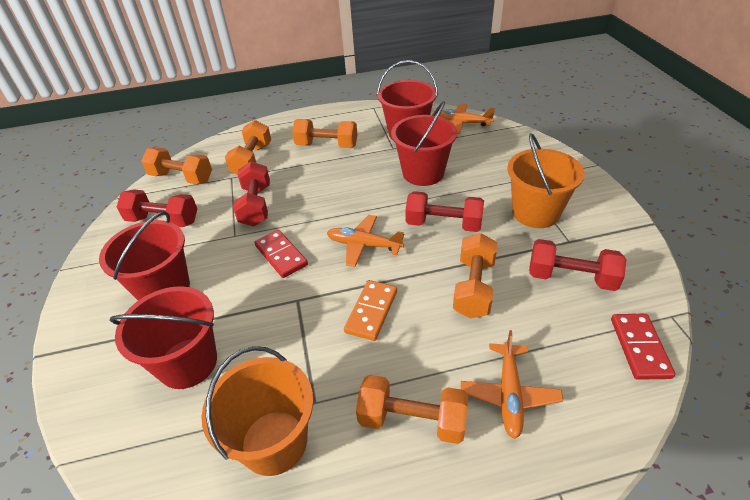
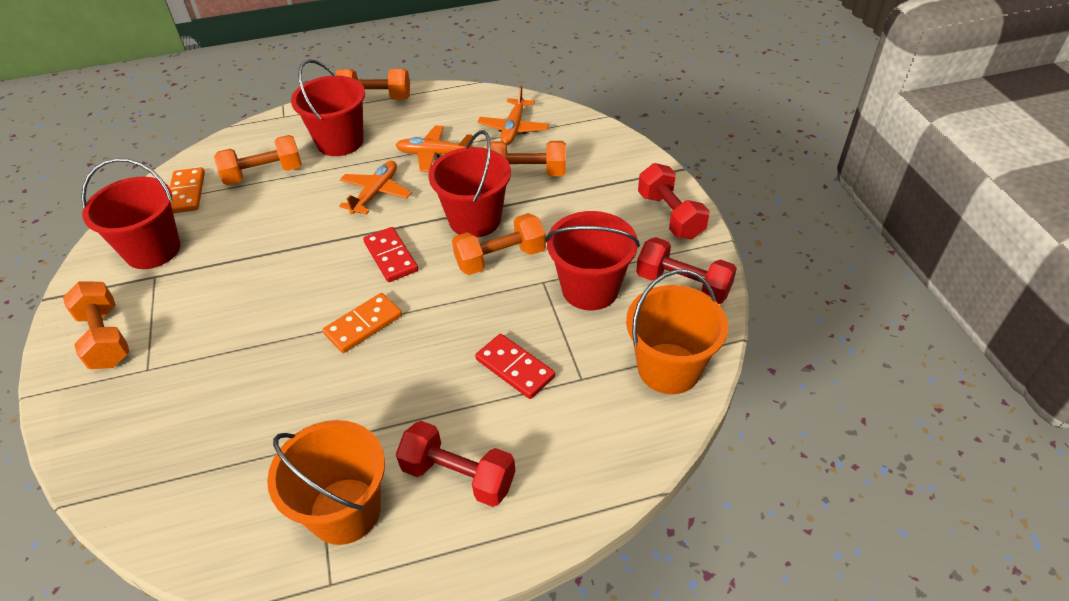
orange domino: [344,280,397,341] = 1 -> [170,167,205,213] [323,293,402,353] = 2
red dumbbell: [117,189,197,227] [233,161,270,227] [405,191,484,232] [529,239,626,291] = 4 -> [396,421,515,507] [636,237,737,304] [638,163,710,239] = 3

